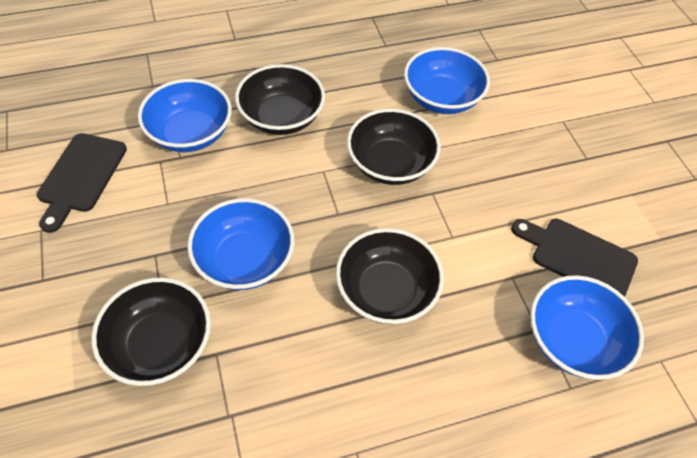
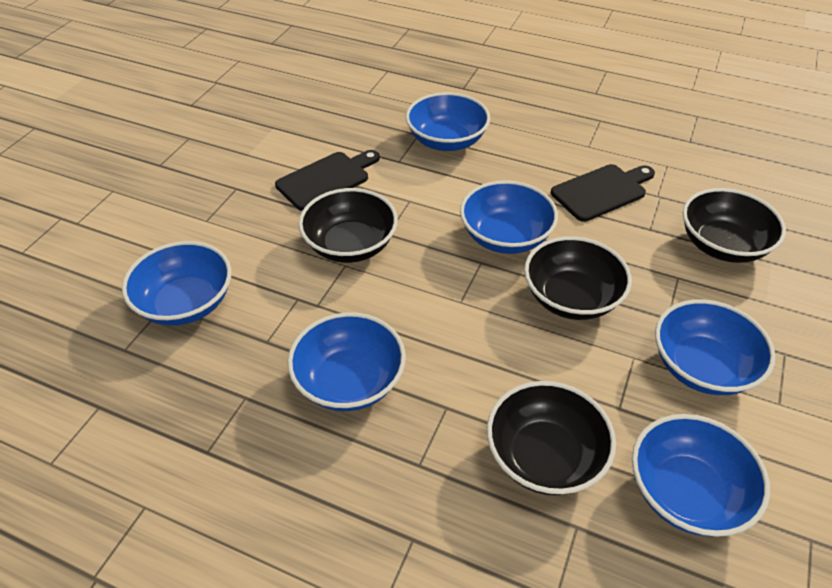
blue bowl: [138,79,232,152] [187,198,294,290] [404,47,490,114] [530,275,644,380] = 4 -> [122,241,231,326] [288,312,406,411] [406,92,490,151] [460,180,558,254] [632,414,770,537] [655,299,776,395] = 6

